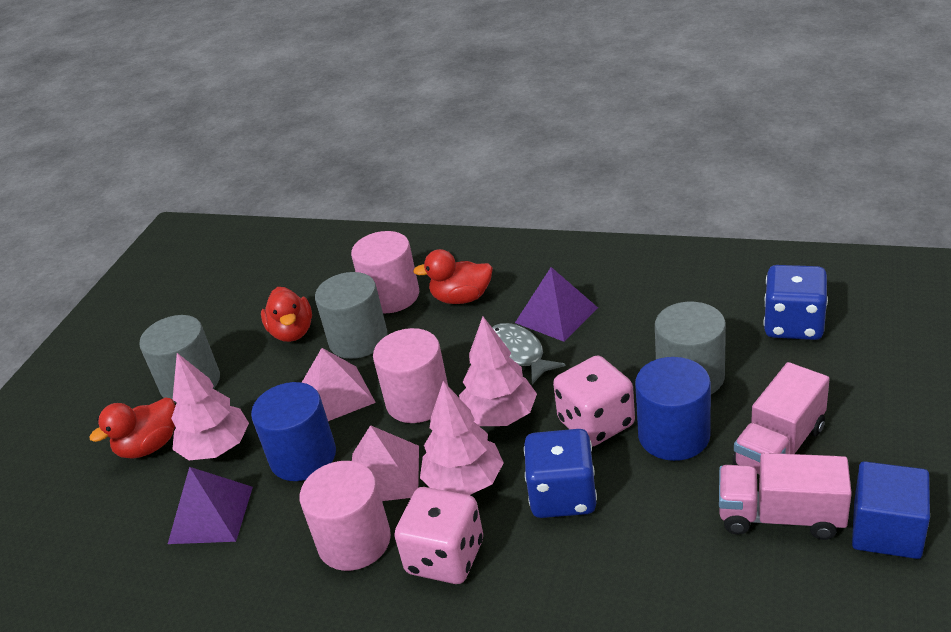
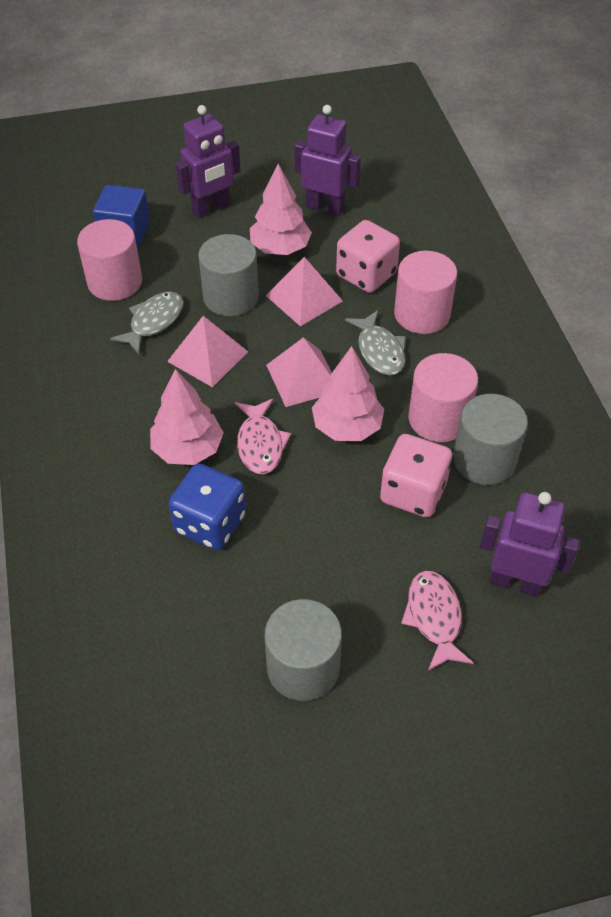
blue cylinder: [251,382,336,481] [635,357,711,461] = 2 -> none = 0
blue dice: [524,429,597,518] [763,265,828,340] = 2 -> [168,463,246,550] = 1
grey fish: [492,323,566,384] = 1 -> [110,291,184,354] [345,310,406,376] = 2
pink fish: none = 0 -> [235,399,291,474] [401,571,473,671] = 2
pink pyramid: [302,348,376,421] [352,425,419,501] = 2 -> [167,316,248,387] [266,257,343,326] [266,337,332,407] = 3
pink truck: [719,453,852,540] [733,362,830,475] = 2 -> none = 0
purple pyramid: [168,467,253,544] [515,267,598,342] = 2 -> none = 0
purple robot: none = 0 -> [176,105,241,218] [294,105,361,216] [480,492,580,597] = 3
red duck: [90,397,175,459] [261,287,312,342] [413,249,493,304] = 3 -> none = 0

